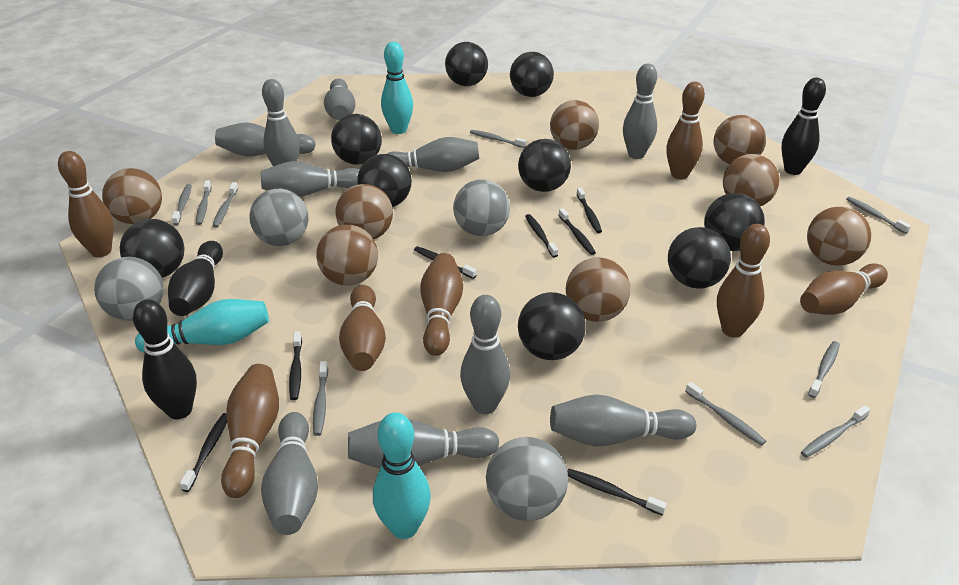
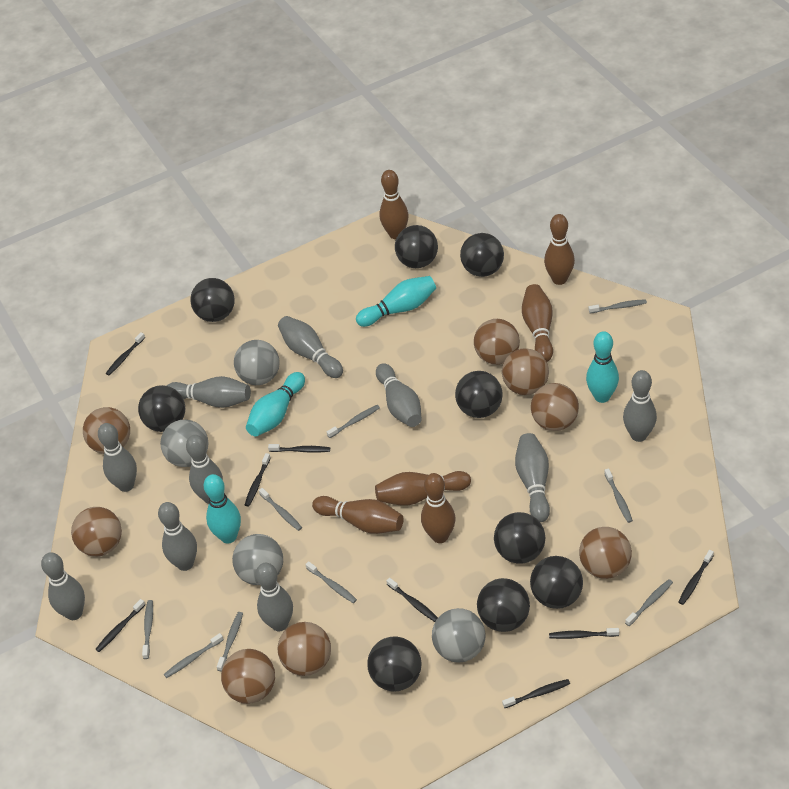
black bowling pin: [133,299,197,419] [168,241,223,316] [781,78,826,175] = 3 -> none = 0
black toothbrush: [180,413,227,492] [289,331,302,400] [414,246,477,279] [525,214,558,258] [559,208,596,255] [567,469,667,515] [577,188,602,233] = 7 -> [95,599,145,652] [106,332,145,375] [245,453,271,507] [268,444,330,453] [386,578,438,622] [502,679,570,708] [549,628,619,639] [678,550,714,605] = 8
brown bowling pin: [58,151,114,257] [221,364,279,498] [339,285,386,371] [420,253,463,356] [666,82,705,179] [717,224,770,338] [800,263,888,315] = 7 -> [312,496,404,534] [375,471,471,506] [380,170,409,239] [421,473,456,543] [522,284,553,362] [544,214,575,285] = 6
turquoise bowling pin: [135,299,269,353] [373,412,431,539] [381,42,413,134] = 3 -> [204,474,241,543] [246,372,305,436] [356,276,436,327] [586,331,619,403] = 4

